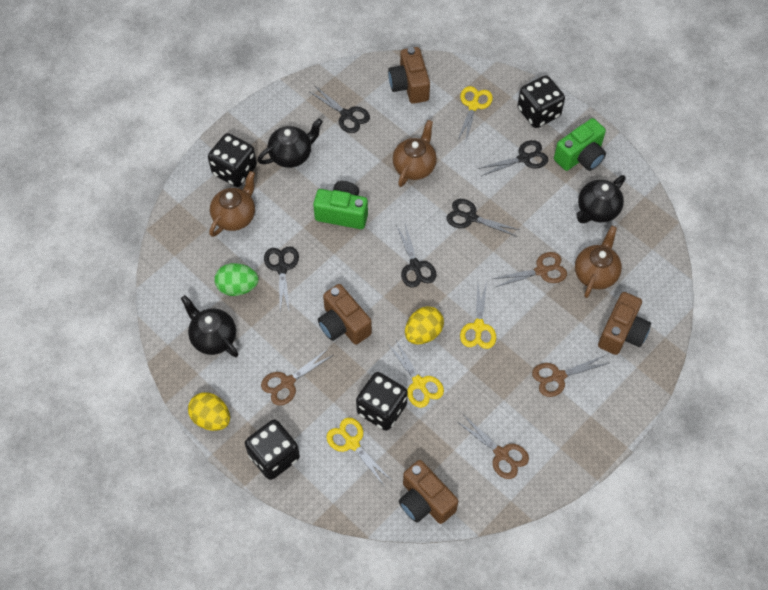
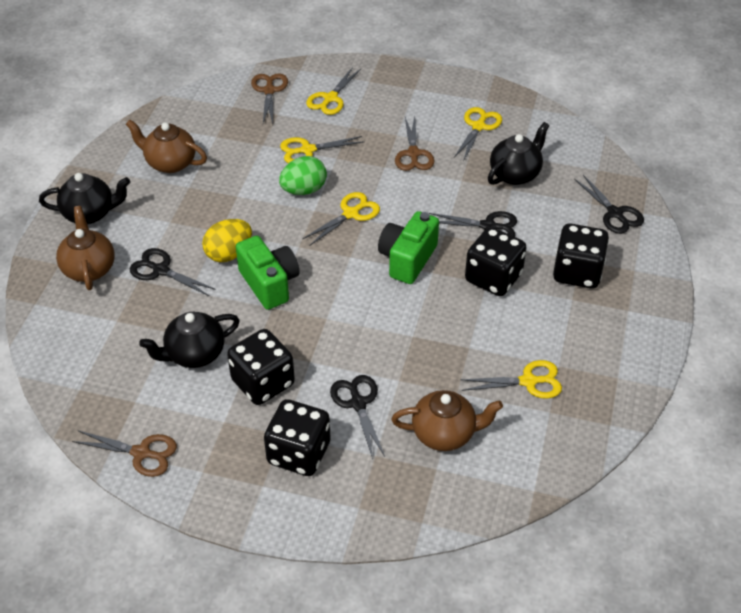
black scissors: [264,246,299,311] [310,86,370,133] [396,224,436,288] [447,199,519,237] [478,140,548,176] = 5 -> [130,248,216,296] [330,375,385,459] [429,211,517,237] [574,175,644,234] = 4
brown camera: [318,284,372,345] [388,47,430,104] [399,460,458,524] [598,292,651,355] = 4 -> none = 0
brown scissors: [261,350,333,406] [457,416,529,479] [493,252,567,287] [532,355,609,397] = 4 -> [72,430,177,477] [251,73,288,124] [395,116,434,171] = 3
yellow egg: [188,392,230,431] [405,306,444,345] = 2 -> [202,219,252,262] = 1
yellow scissors: [326,418,391,487] [387,340,444,408] [458,86,493,141] [460,282,496,349] = 4 -> [280,136,364,163] [302,192,380,246] [306,67,361,115] [454,107,502,161] [460,360,562,399] = 5

